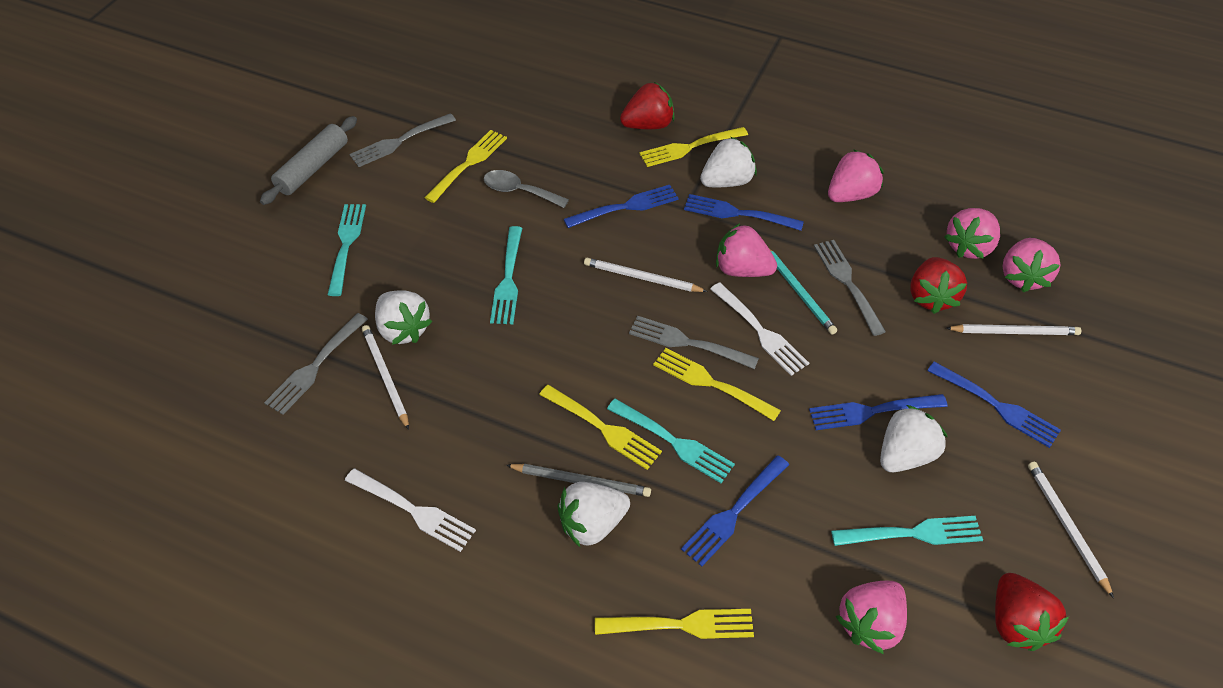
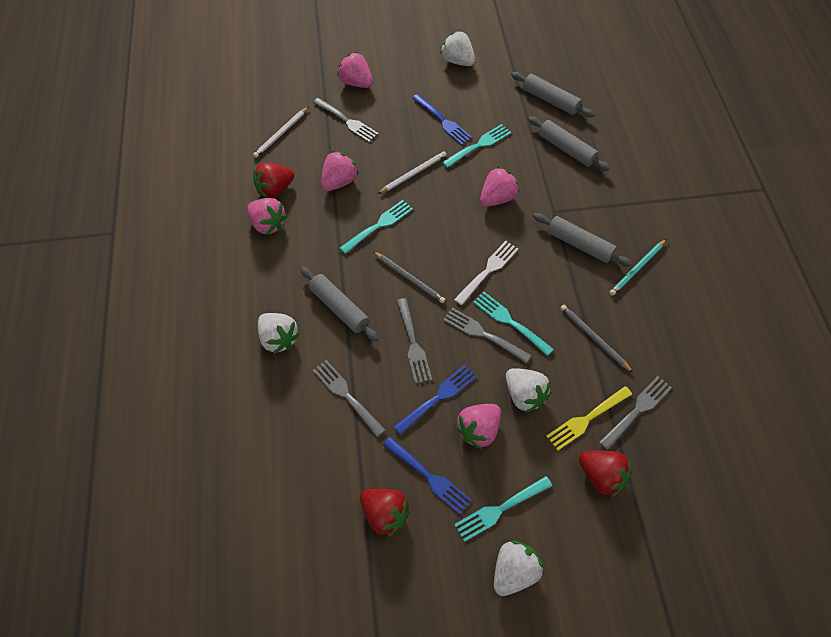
blue fork: [564,185,679,228] [681,455,789,567] [684,194,804,231] [809,394,948,430] [927,362,1061,448] = 5 -> [383,437,472,515] [394,365,476,435] [412,94,472,145] = 3
grey fork: [264,313,368,415] [349,113,456,167] [629,316,759,369] [814,240,886,336] = 4 -> [313,98,379,142] [313,360,385,437] [397,298,432,384] [443,308,531,363] [599,376,672,450] = 5
grey pencil: [506,464,651,497] = 1 -> [373,251,446,303] [560,305,633,373] = 2
grey rolling pin: [260,116,357,205] = 1 -> [301,267,379,341] [511,72,594,118] [528,116,610,171] [533,213,632,267] = 4
grey spoon: [483,170,569,208] = 1 -> none = 0
white fork: [345,468,476,552] [710,282,809,376] = 2 -> [454,241,518,305] = 1
white pencil: [362,325,409,430] [584,258,708,292] [946,324,1081,335] [1028,462,1114,598] = 4 -> [253,106,309,158] [378,151,446,194] = 2
yellow fork: [424,130,507,203] [539,385,662,470] [595,609,754,639] [639,127,748,167] [653,348,781,421] = 5 -> [547,386,632,450] = 1

